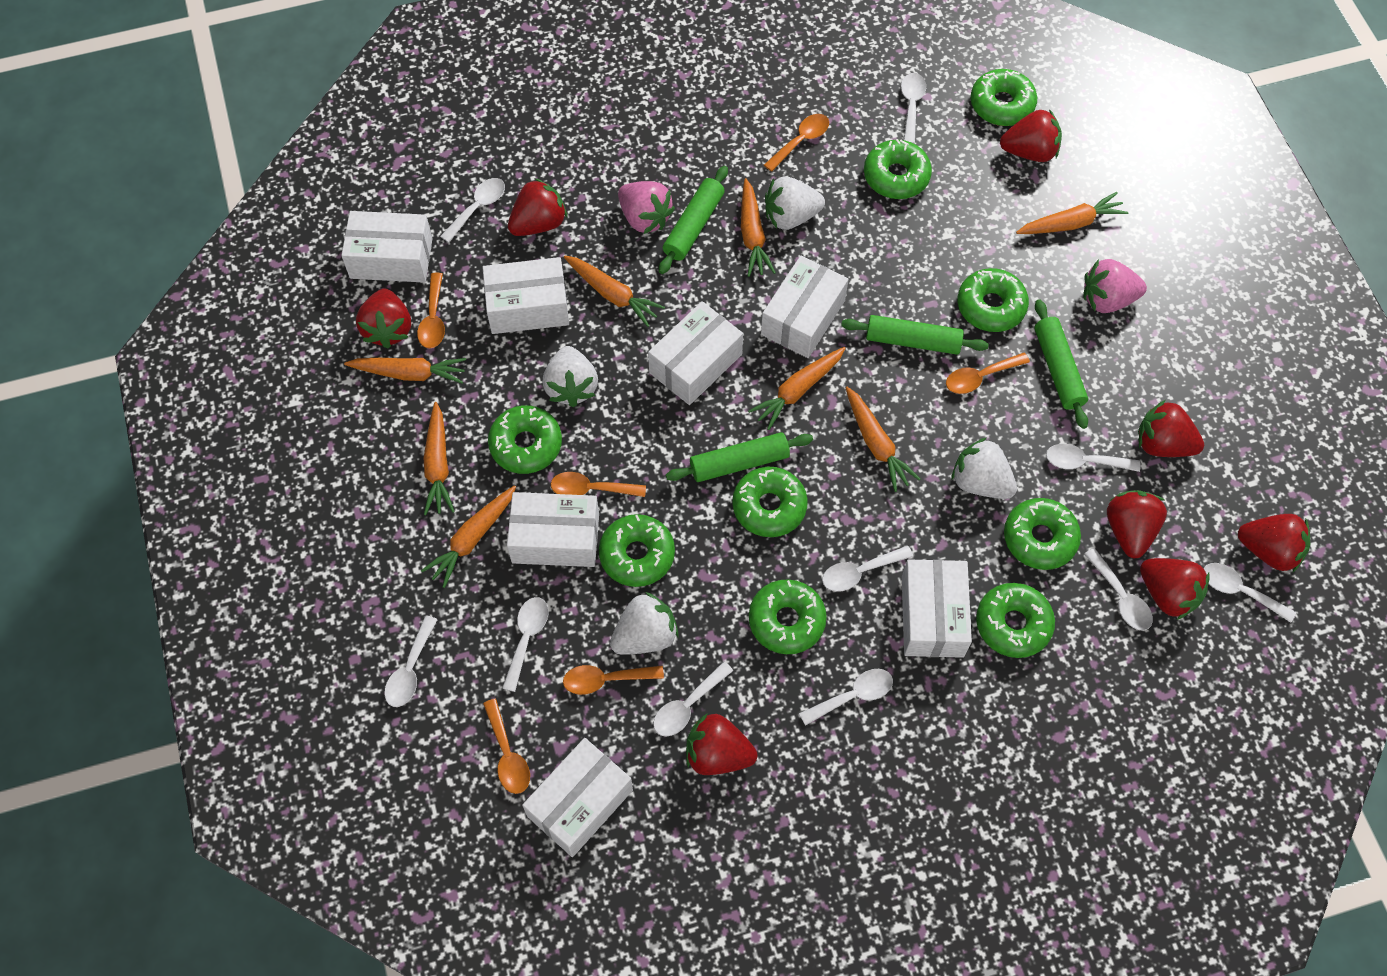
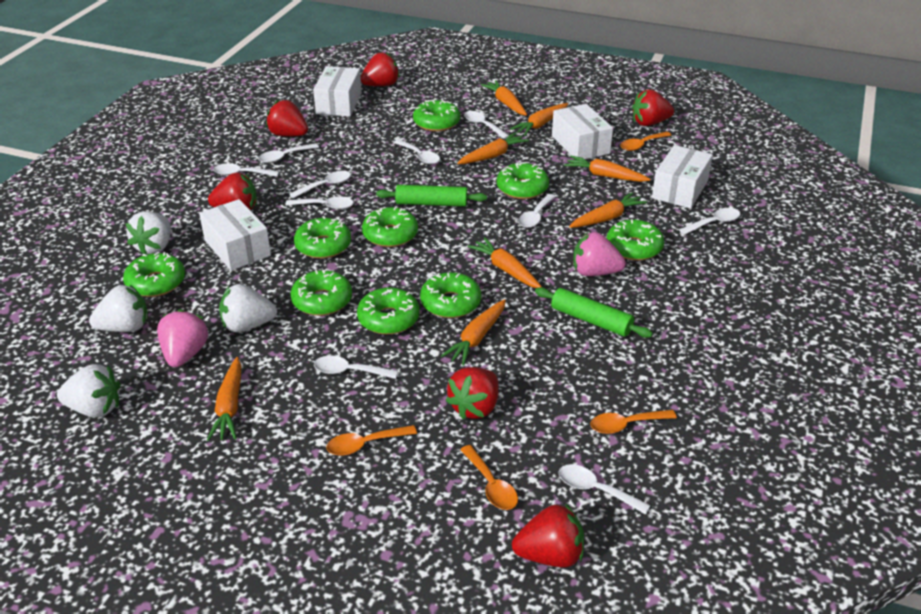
green rolling pin: [659,166,728,274] [666,432,813,482] [841,315,989,355] [1034,299,1088,429] = 4 -> [376,185,487,206] [535,287,653,338] = 2
orange spoon: [417,273,445,349] [483,699,530,794] [551,472,646,497] [563,665,664,695] [764,114,829,172] [946,353,1030,394] = 6 -> [326,425,417,456] [460,445,518,510] [590,410,677,434] [620,132,672,151] = 4
red strawberry: [356,289,411,348] [508,178,567,236] [686,713,757,775] [1000,109,1062,162] [1107,490,1167,558] [1138,400,1204,457] [1140,558,1210,620] [1238,514,1310,572] = 8 -> [208,172,257,211] [266,100,308,137] [361,52,400,86] [446,367,499,419] [512,503,584,567] [632,89,674,126] = 6
white box: [341,211,433,283] [482,257,569,334] [507,492,599,567] [522,738,633,857] [648,301,743,405] [761,255,849,358] [902,559,972,658] = 7 -> [199,199,271,271] [313,66,362,116] [552,104,613,160] [652,145,713,208] = 4

